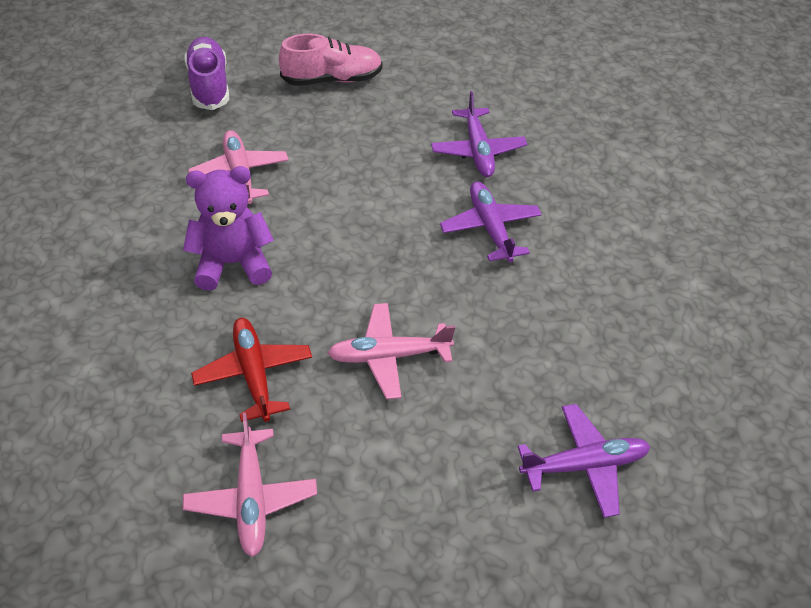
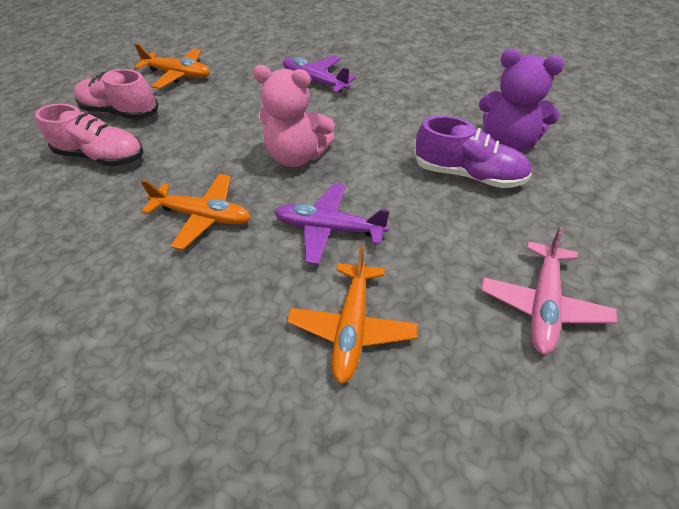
orange plane: none = 0 -> [134,44,210,89] [140,174,251,250] [287,246,418,384] = 3
pink plane: [183,413,317,557] [188,130,289,204] [328,303,455,399] = 3 -> [481,227,617,355] = 1
pink shoe: [279,34,382,86] = 1 -> [35,104,143,166] [74,69,158,120] = 2
pink teddy bear: none = 0 -> [253,65,335,167] = 1
purple plane: [431,91,527,177] [440,182,542,263] [518,404,650,518] = 3 -> [274,183,390,265] [283,55,356,93] = 2
red plane: [191,318,312,422] = 1 -> none = 0

